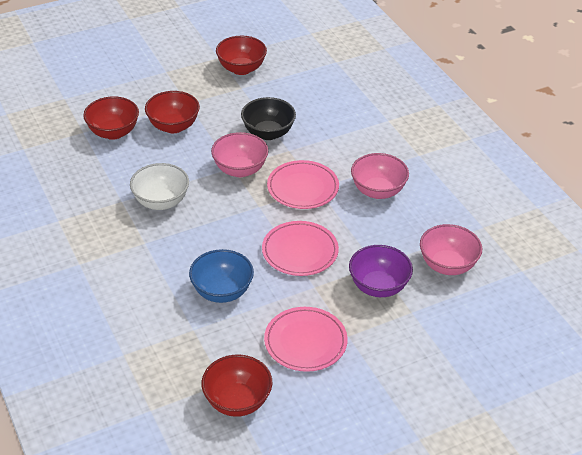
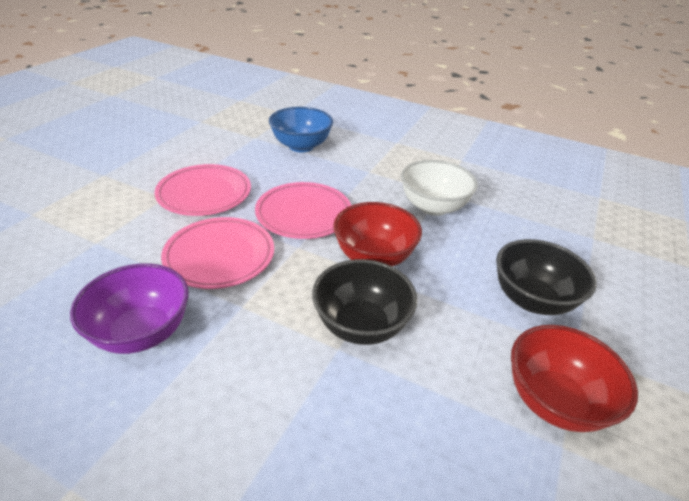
black bowl: [241,97,296,140] = 1 -> [312,259,417,345] [496,239,597,315] = 2
pink bowl: [211,132,268,177] [351,153,409,199] [420,224,482,275] = 3 -> none = 0
red bowl: [83,96,139,140] [145,91,200,133] [201,354,272,417] [216,36,267,75] = 4 -> [333,202,422,266] [511,325,638,432] = 2

